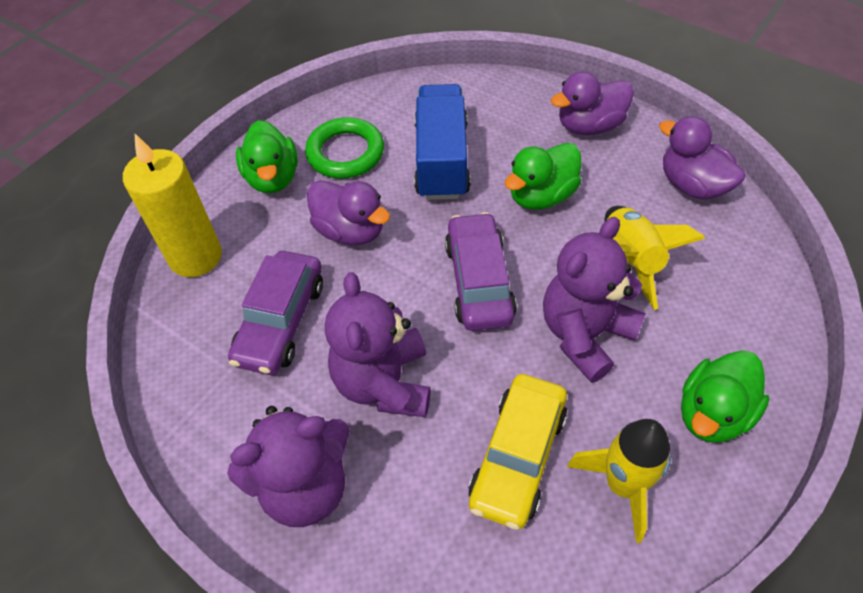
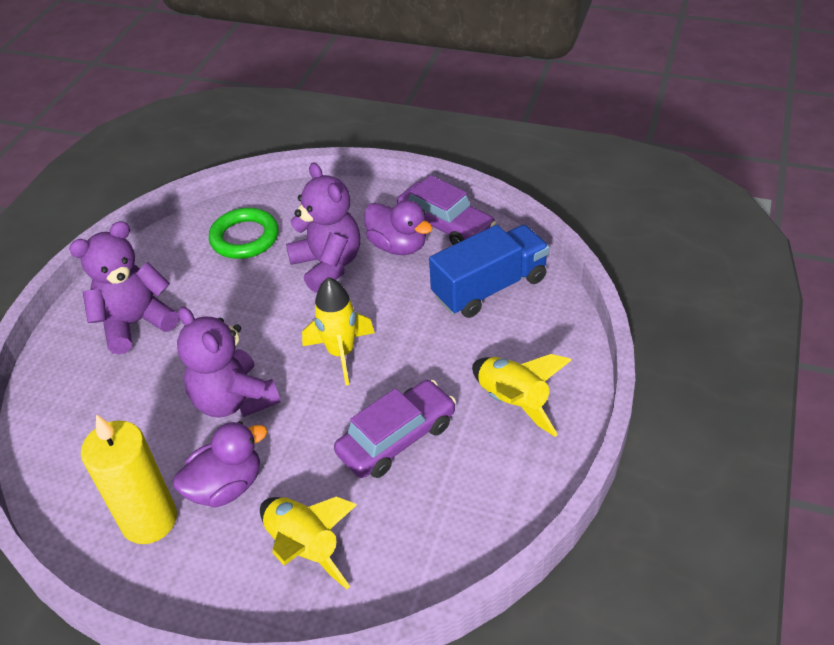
green duck: [236,120,298,193] [505,143,582,210] [681,350,770,443] = 3 -> none = 0
purple duck: [307,180,390,245] [551,71,634,135] [659,116,746,200] = 3 -> [173,421,267,507] [364,200,433,255] = 2
yellow car: [469,374,567,530] = 1 -> none = 0
yellow rocket: [567,419,671,543] [604,206,705,310] = 2 -> [260,497,357,589] [302,277,375,385] [472,354,571,437] = 3

